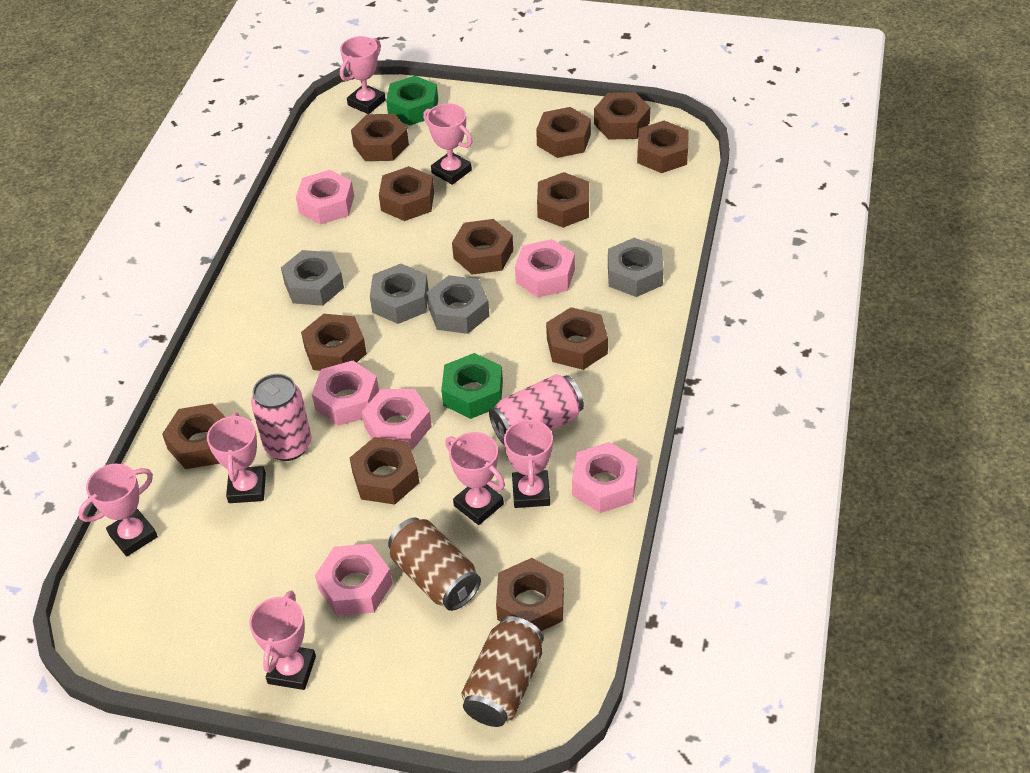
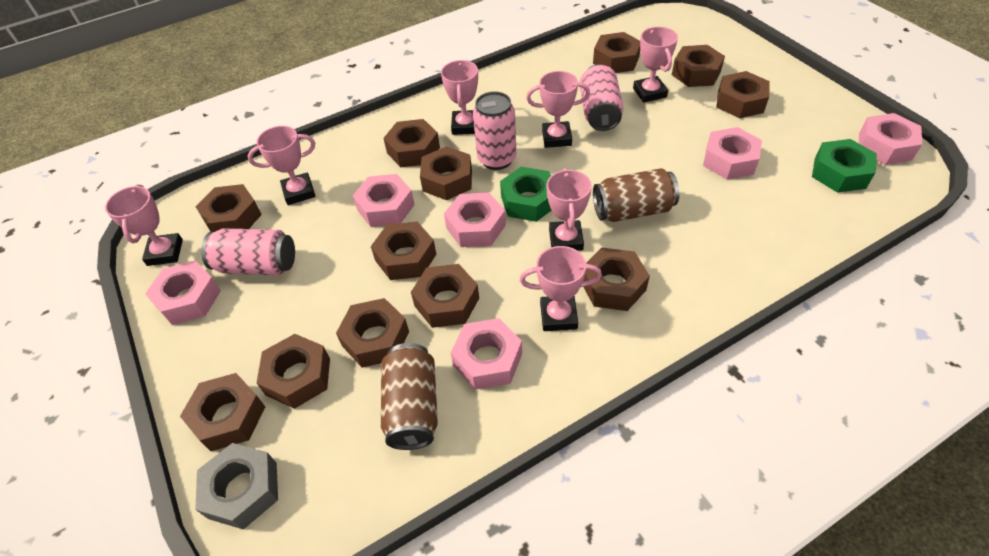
grey nut: [281,250,344,306] [370,264,429,324] [427,275,489,334] [608,238,664,297] = 4 -> [195,443,278,530] = 1
pink can: [251,374,312,461] [489,374,584,446] = 2 -> [201,228,295,275] [473,91,516,170] [580,64,623,131] = 3

